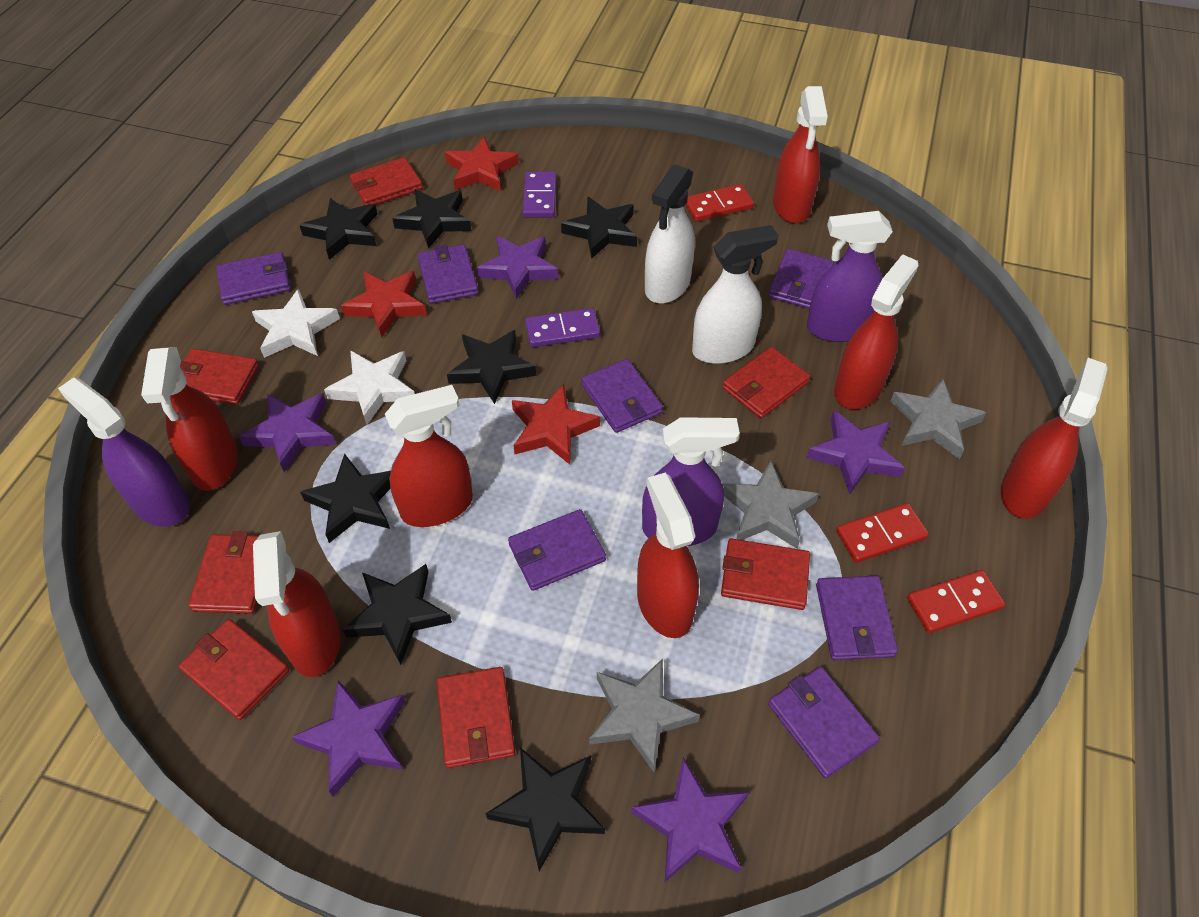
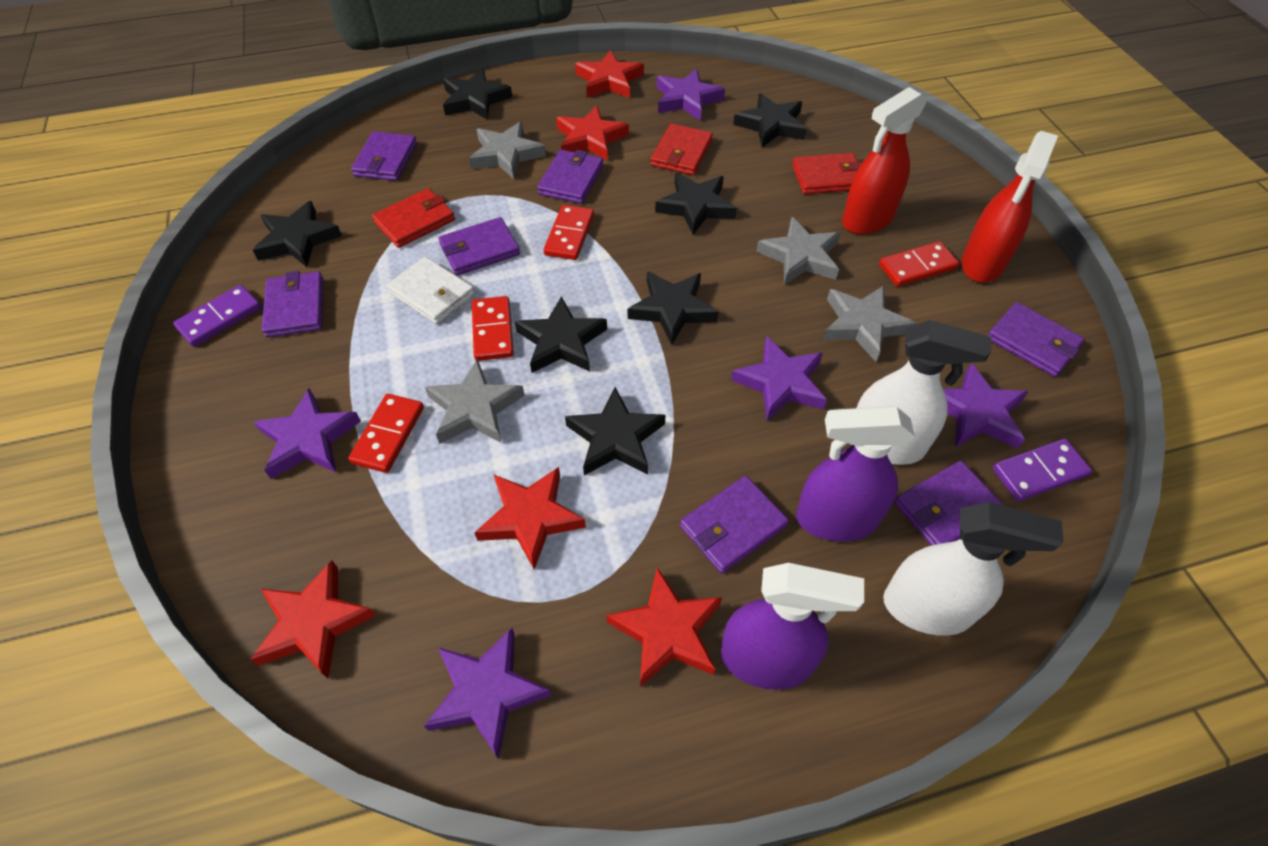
grey star: [589,659,700,772] [722,461,819,549] [890,379,986,459] = 3 -> [425,359,525,444] [469,122,546,179] [756,217,840,285] [823,286,916,362] = 4
purple spray bottle: [58,378,190,527] [642,417,740,546] [807,211,893,342] = 3 -> [721,563,864,690] [796,406,915,542] = 2
red domino: [686,184,754,221] [836,503,929,563] [907,570,1005,633] = 3 -> [348,394,424,473] [472,296,514,361] [543,205,594,260] [879,241,959,287] = 4
red spray bottle: [141,347,238,491] [253,531,341,677] [385,385,473,527] [637,472,699,638] [773,86,828,223] [834,254,919,409] [1001,358,1107,519] = 7 -> [842,87,926,234] [962,131,1058,283] = 2
red star: [341,271,427,338] [445,137,519,191] [512,384,600,465] = 3 -> [250,560,376,678] [474,467,586,570] [556,105,629,161] [575,50,644,98] [606,567,722,687] = 5
red wallet: [179,619,290,720] [180,349,259,405] [188,531,259,614] [350,157,423,205] [437,667,515,768] [721,538,810,610] [722,347,810,418] = 7 -> [372,188,455,248] [651,123,713,175] [792,153,862,194] = 3
white star: [252,289,340,358] [324,350,415,425] = 2 -> none = 0
white wallet: none = 0 -> [386,257,475,324] = 1

